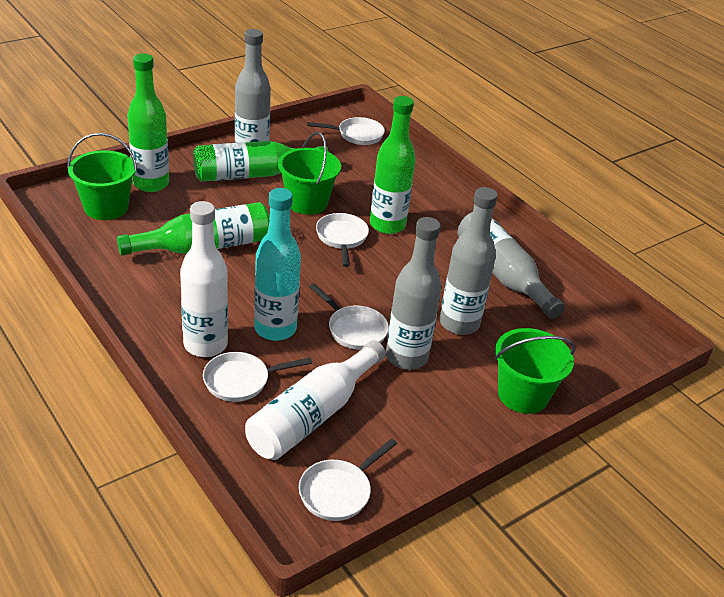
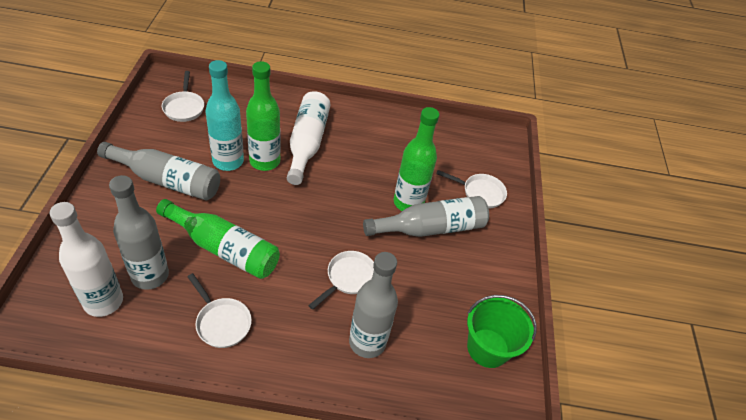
green bottle: [117,202,270,256] [127,53,169,192] [193,141,329,182] [370,96,416,234] = 4 -> [156,199,280,279] [246,61,281,171] [394,107,439,211] = 3
green bucket: [67,133,137,220] [278,132,341,215] [495,328,575,414] = 3 -> [467,295,537,368] = 1
white pan: [203,352,312,402] [299,438,397,521] [307,117,385,145] [310,284,389,350] [316,213,369,267] = 5 -> [162,71,204,122] [187,273,252,348] [308,251,374,310] [436,170,507,208] = 4

